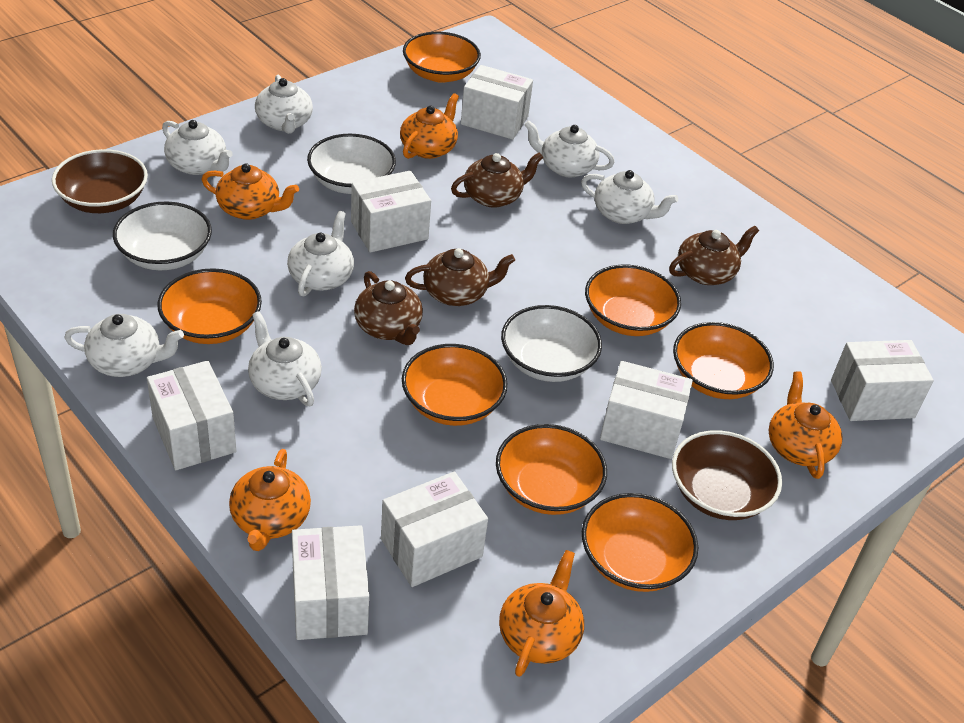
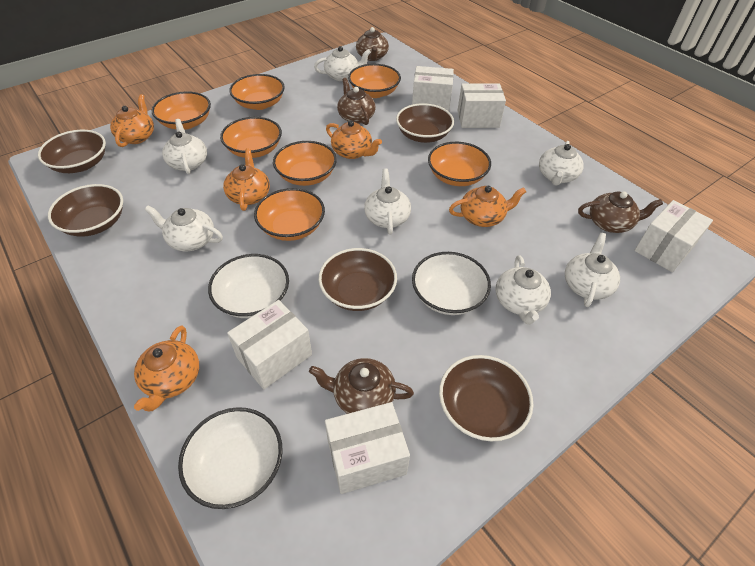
brown bowl: [52,149,148,213] [672,430,782,520] = 2 -> [38,130,106,173] [48,184,123,237] [318,248,397,311] [396,103,454,143] [439,355,533,442] = 5
white box: [147,361,236,470] [292,525,369,640] [351,171,431,253] [381,472,488,587] [461,65,533,140] [600,361,693,459] [831,340,934,421] = 7 -> [227,300,312,389] [325,402,410,494] [412,66,454,111] [457,83,506,128] [634,200,713,272] = 5

